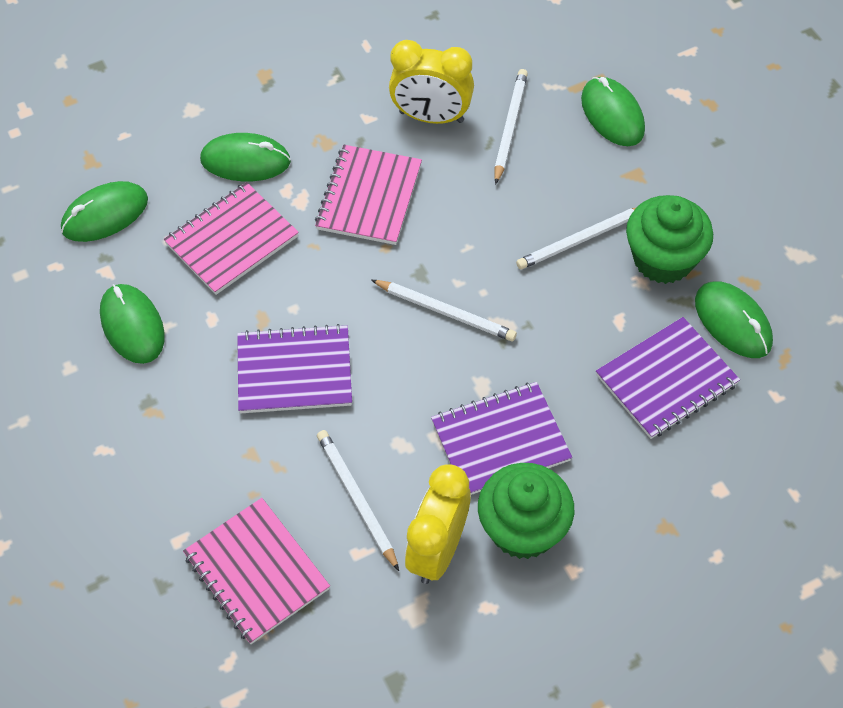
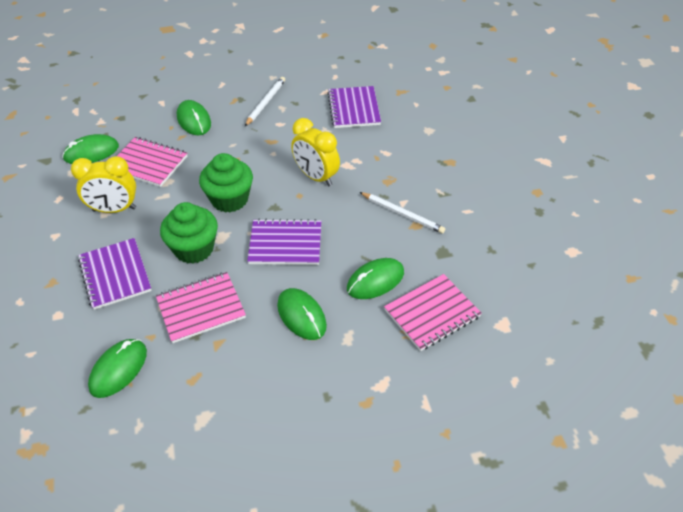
white pencil: [317,430,399,571] [371,280,517,341] [494,69,528,185] [516,208,636,270] = 4 -> [245,77,285,126] [360,192,445,234] = 2

